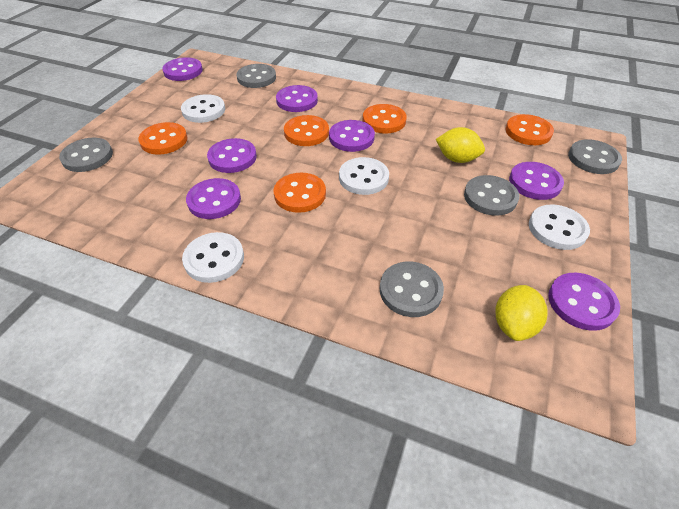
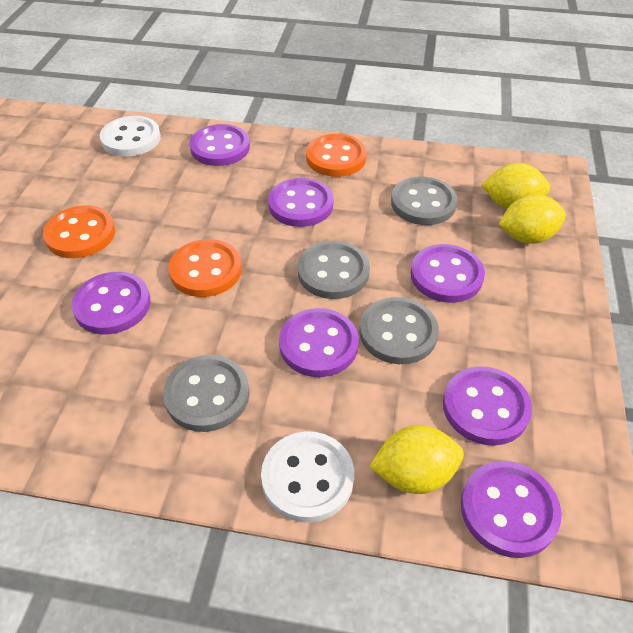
grey button: [59,138,113,172] [236,64,276,88] [380,261,444,317] [464,175,519,216] [568,139,622,174] = 5 -> [163,355,250,432] [298,241,370,299] [359,297,439,364] [391,176,457,225] = 4
orange button: [138,122,187,155] [273,173,326,213] [284,115,329,146] [363,104,407,134] [506,114,554,145] = 5 -> [43,205,115,258] [168,239,242,297] [306,134,367,177] = 3
white button: [181,94,225,123] [182,232,244,283] [339,157,389,195] [529,205,590,250] = 4 -> [100,116,161,156] [261,431,354,523] = 2
yellow lemon: [436,127,485,163] [495,285,548,341] = 2 -> [369,425,464,494] [482,163,550,209] [499,194,566,244] = 3

